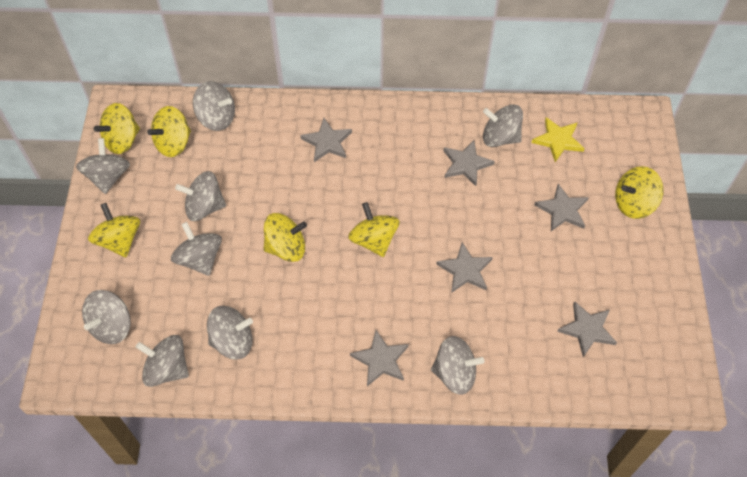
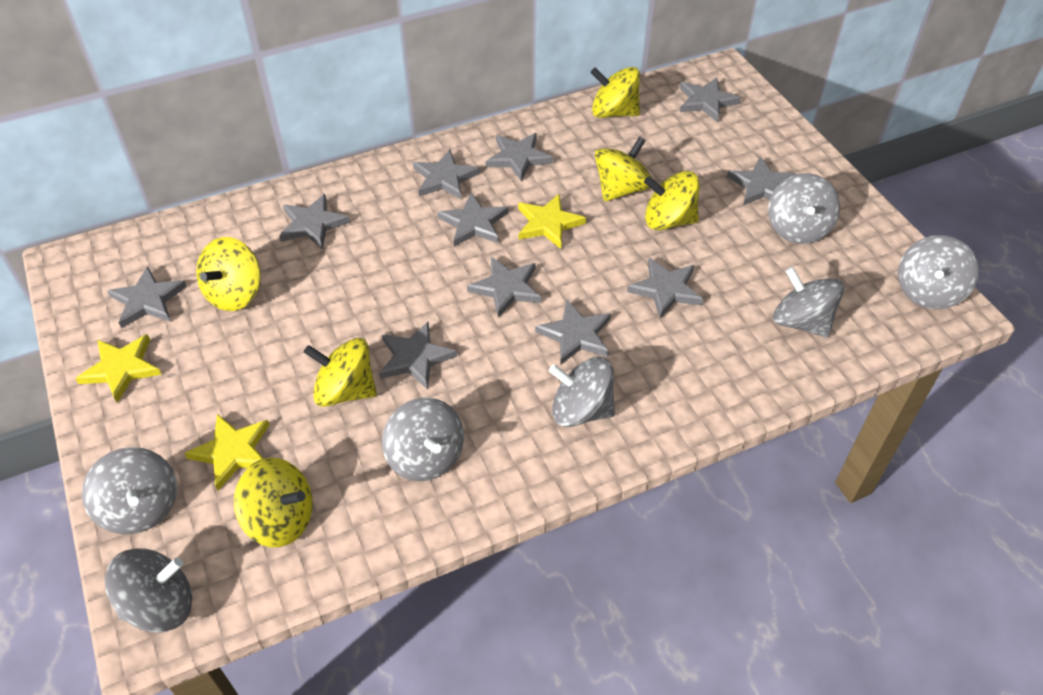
grey spinning top: [76,138,130,194] [82,290,131,344] [136,335,189,387] [171,222,222,276] [175,171,226,221] [193,81,235,131] [207,306,253,359] [431,336,484,395] [483,104,523,147] = 9 -> [82,447,177,534] [105,548,192,633] [382,397,464,481] [549,357,615,427] [768,173,840,244] [773,267,844,338] [898,235,979,309] = 7
grey star: [300,118,352,162] [350,330,409,386] [436,242,493,293] [444,140,495,186] [535,184,589,231] [557,301,617,357] = 6 -> [107,266,187,328] [279,194,350,249] [379,322,457,390] [413,150,480,199] [438,193,508,247] [467,257,541,318] [486,133,553,182] [535,300,611,365] [627,258,703,319] [680,77,741,122] [727,157,797,205] = 11
yellow star: [531,117,585,162] = 1 -> [75,334,162,403] [184,414,269,491] [518,194,586,249] = 3

